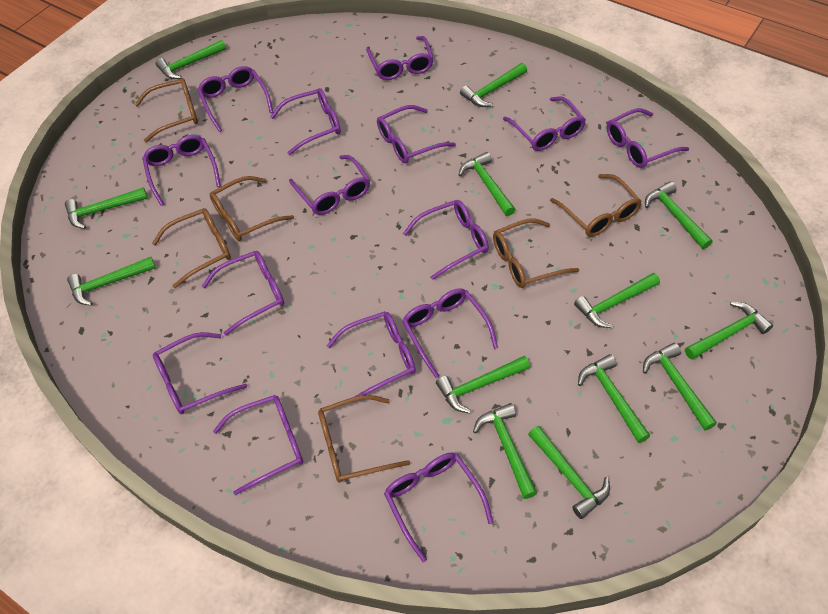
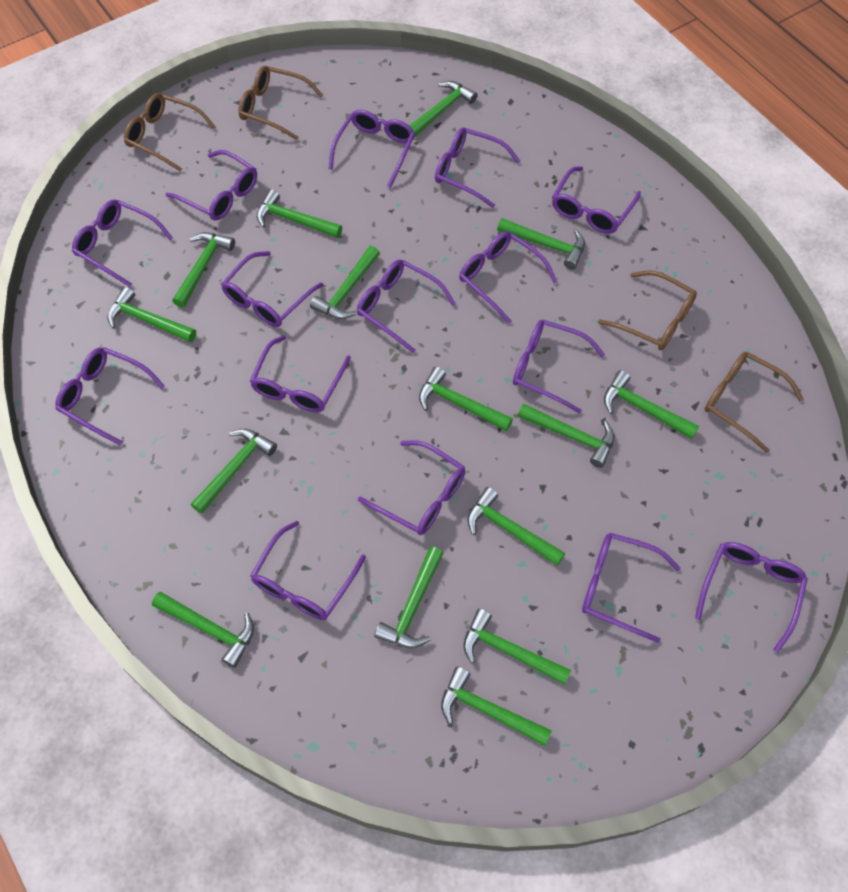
brown glasses: [135,78,198,142] [152,208,231,289] [209,176,294,241] [318,395,410,483] [493,219,579,288] [550,174,642,237] = 6 -> [124,93,216,172] [238,66,323,140] [598,270,697,350] [705,352,803,453] = 4
green hammer: [65,187,148,229] [67,257,156,306] [155,40,226,79] [436,356,530,413] [459,152,516,216] [460,63,527,107] [473,403,537,499] [528,426,610,519] [574,273,660,328] [578,354,650,443] [643,343,717,431] [645,181,713,249] [685,302,773,360] = 13 -> [107,287,196,343] [152,592,254,668] [172,232,235,308] [191,429,277,514] [257,189,342,238] [310,246,380,319] [374,546,444,648] [409,81,478,138] [419,366,513,431] [441,666,552,746] [463,608,571,685] [467,487,565,566] [497,218,585,270] [518,404,614,468] [604,370,699,439] = 15

